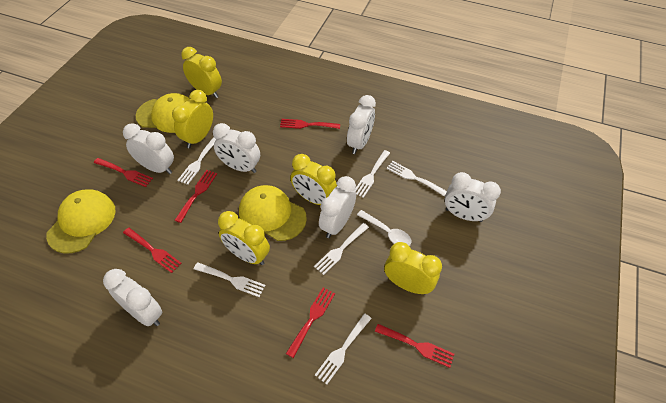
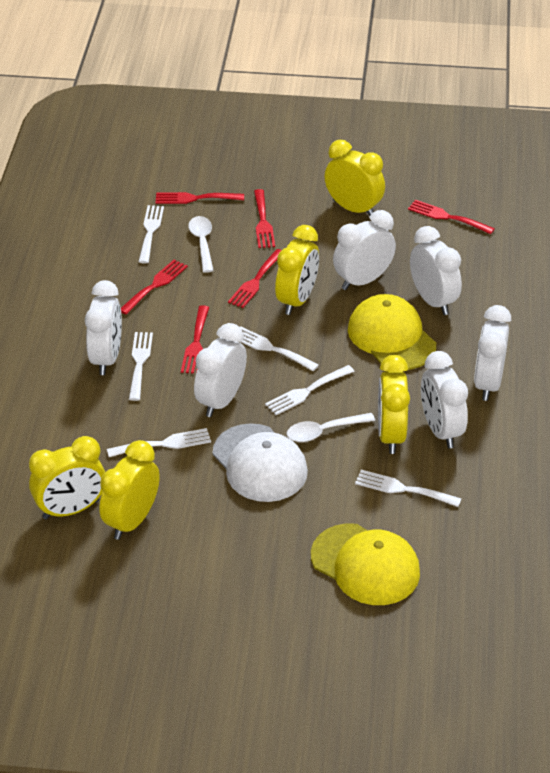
white cap: none = 0 -> [213,423,308,502] = 1
white spoon: [357,210,411,246] = 1 -> [188,216,214,273] [287,413,375,442] = 2
yellow cap: [46,189,116,254] [135,93,190,133] [239,185,307,241] = 3 -> [311,523,420,605] [348,294,436,370] = 2

